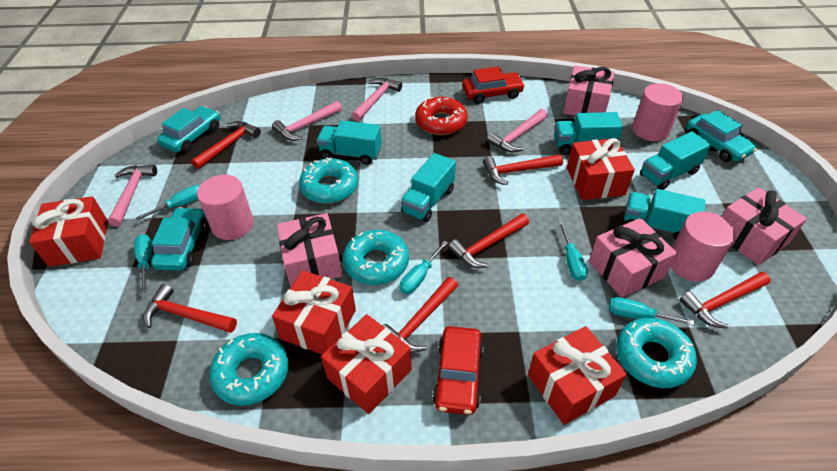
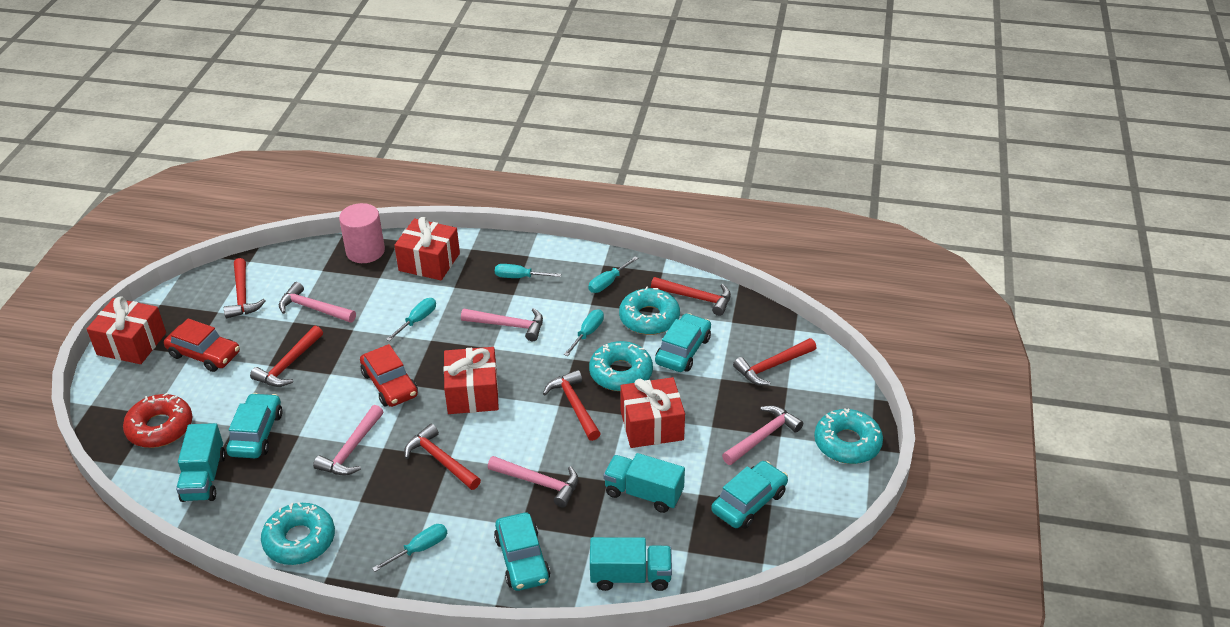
pink cylinder: [197,175,254,240] [632,83,683,141] [671,212,736,282] = 3 -> [339,203,385,263] = 1
pink gift: [277,213,342,286] [563,65,615,116] [589,218,677,298] [722,187,807,265] = 4 -> none = 0
pink hammer: [108,164,157,227] [272,101,342,141] [351,78,402,121] [487,109,548,152] = 4 -> [279,282,356,323] [313,405,384,476] [461,308,543,341] [488,456,578,508] [722,406,803,465] = 5
red gift: [29,196,108,267] [272,271,356,354] [321,314,412,414] [528,326,627,425] [567,138,635,200] = 5 -> [87,296,166,364] [394,217,460,280] [443,347,499,414] [620,377,685,448] = 4
turquoise car: [151,207,208,271] [157,106,220,152] [686,110,757,162] = 3 -> [226,393,283,458] [494,512,550,591] [655,313,711,372] [711,461,788,529] = 4
turquoise truck: [316,120,382,165] [401,153,456,222] [554,112,623,154] [624,189,706,240] [640,131,711,190] = 5 -> [176,423,226,502] [590,537,672,591] [603,453,685,513] = 3

